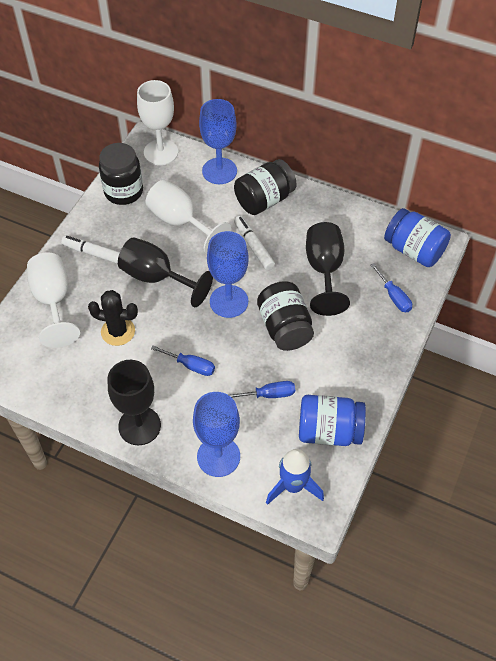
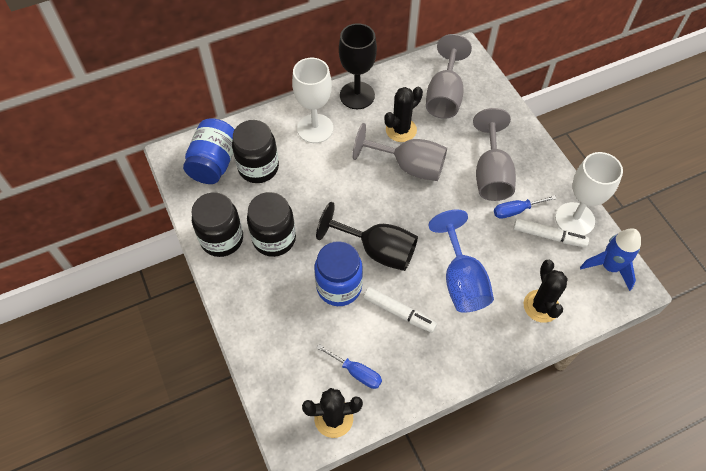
black cactus: [88,290,138,346] = 1 -> [302,388,363,438] [385,87,423,142] [524,260,568,323] = 3
black goblet: [108,360,161,445] [118,237,213,307] [306,222,350,316] = 3 -> [316,202,418,271] [339,23,377,109] = 2
blue goblet: [193,392,240,477] [199,99,237,184] [207,231,248,318] = 3 -> [428,209,494,313] = 1
blue screwdriver: [151,345,215,376] [227,381,295,398] [371,263,412,313] = 3 -> [316,344,382,389] [494,195,557,219] = 2
grey goblet: none = 0 -> [352,123,447,181] [426,34,472,119] [473,108,516,201] = 3
white goblet: [27,252,80,348] [137,80,178,165] [146,180,231,254] = 3 -> [292,58,333,143] [555,152,623,236] = 2

